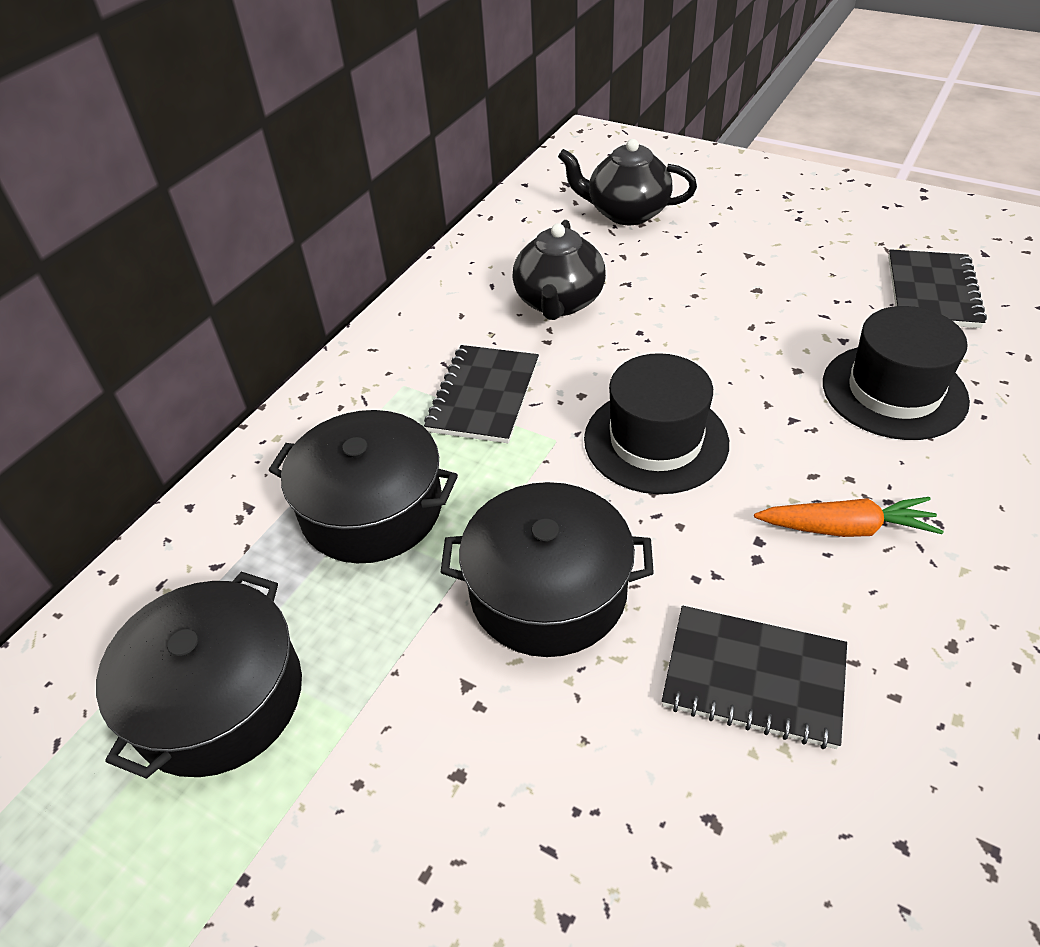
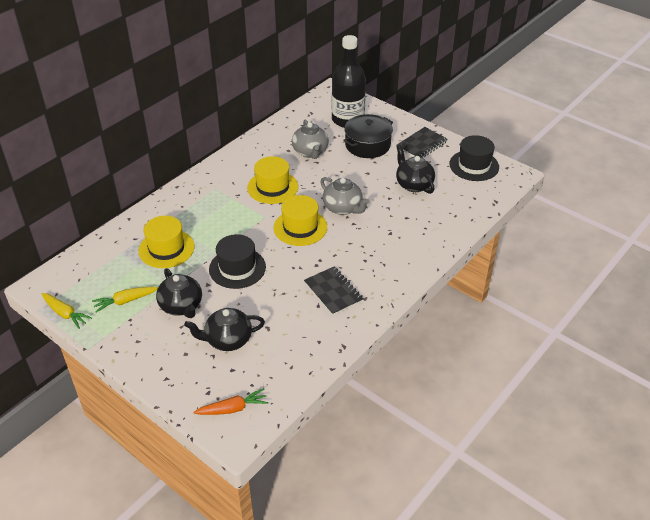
black bottle: none = 0 -> [332,35,366,128] = 1
black notebook: [424,345,539,443] [662,606,847,749] [888,249,987,328] = 3 -> [304,266,364,316] [396,127,448,158] = 2
black pot: [96,572,302,779] [269,410,458,563] [441,482,654,657] = 3 -> [343,114,393,158] = 1
black teapot: [513,220,606,320] [558,139,697,225] = 2 -> [156,268,202,318] [184,308,265,351] [396,145,435,194] = 3
grey teapot: none = 0 -> [292,120,329,159] [320,177,370,215] = 2
yellow carrot: none = 0 -> [42,293,92,329] [92,287,158,312] = 2
yellow hat: none = 0 -> [138,216,194,268] [247,156,298,204] [273,195,327,246] = 3

